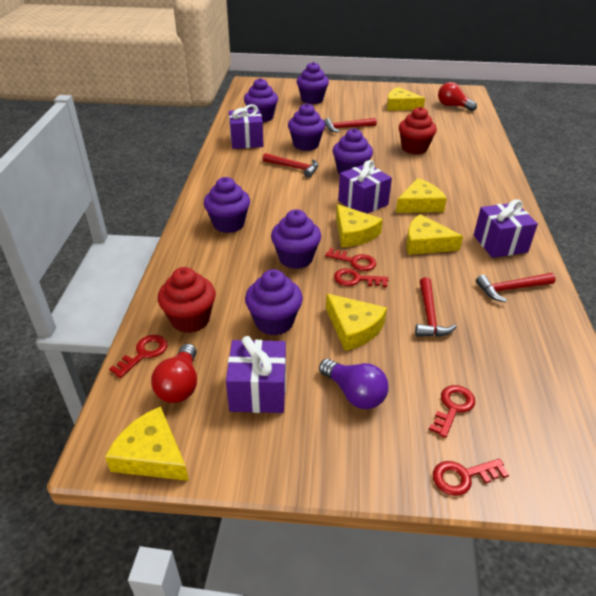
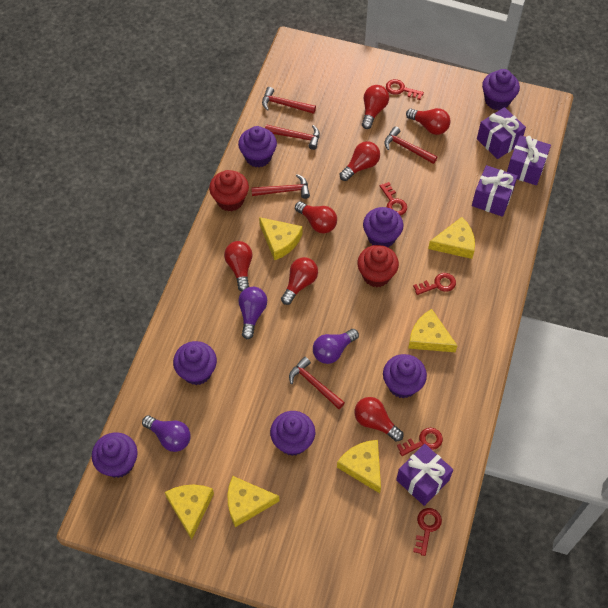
purple light bulb: [319,359,389,409] = 1 -> [142,415,191,452] [238,287,267,339] [313,329,359,364] = 3
red hammer: [263,153,318,178] [324,118,377,133] [415,277,457,337] [476,273,556,302] = 4 -> [251,174,310,199] [262,87,316,114] [265,124,320,150] [289,357,345,409] [384,126,437,164] = 5
red light bulb: [151,344,197,403] [438,82,477,111] = 2 -> [224,241,253,291] [281,257,318,305] [295,201,337,234] [340,141,380,181] [354,397,403,442] [362,85,389,129] [406,108,450,135] = 7

